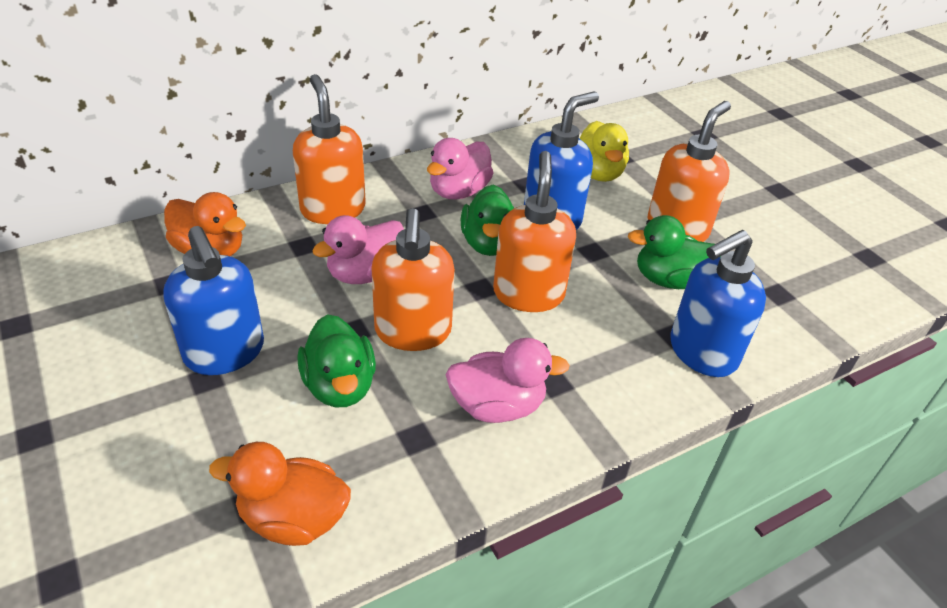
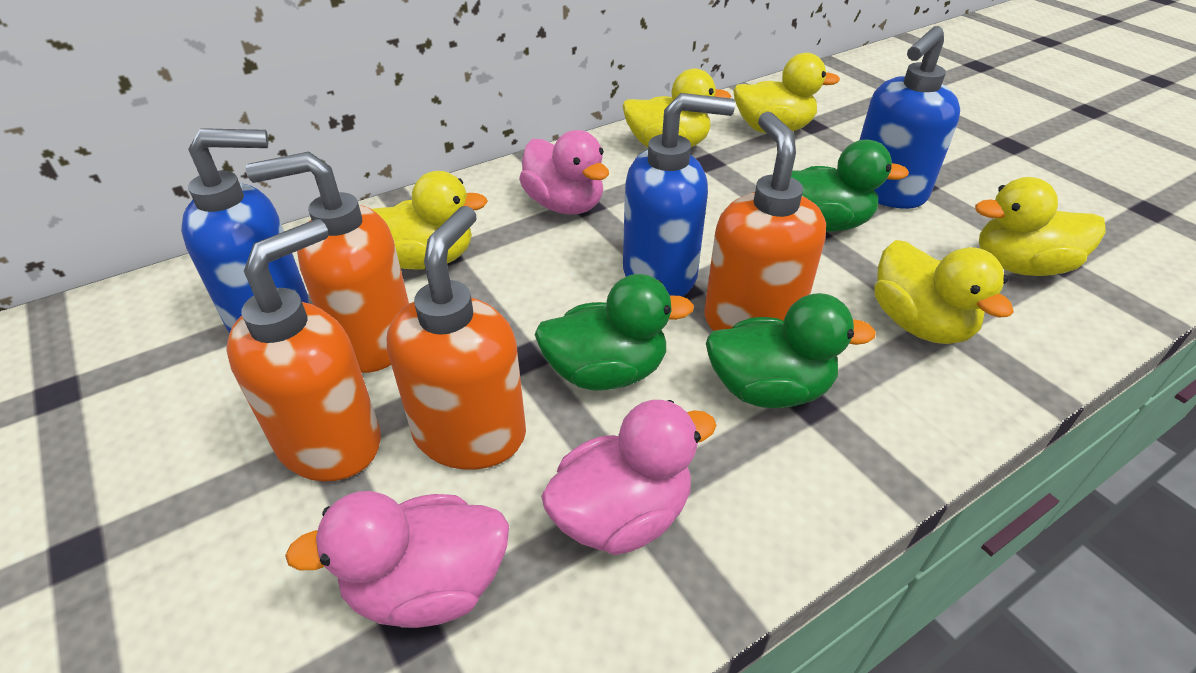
orange duck: [164,192,246,256] [209,442,351,546] = 2 -> none = 0
yellow duck: [580,121,629,182] = 1 -> [372,171,488,270] [622,68,731,147] [733,53,840,133] [874,240,1014,344] [975,177,1106,276] = 5

